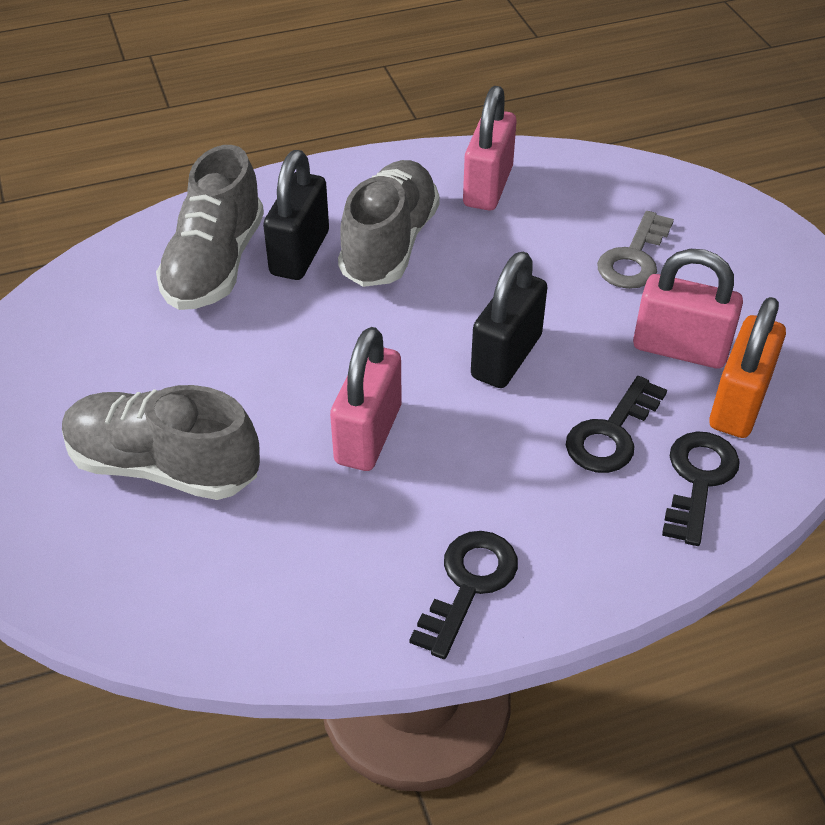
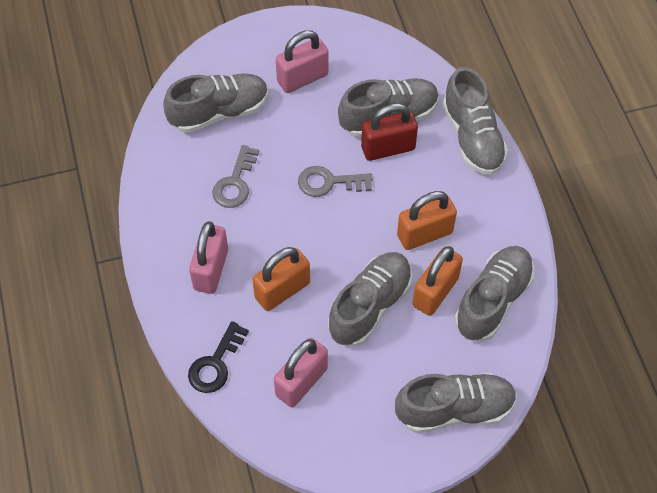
black key: [409,531,518,659] [566,376,667,473] [662,431,740,546] = 3 -> [188,321,249,393] = 1
black padlock: [263,150,329,280] [471,252,547,388] = 2 -> none = 0
grey key: [597,211,674,289] = 1 -> [212,145,259,208] [298,166,373,197] = 2
grey shoe: [62,385,260,500] [156,145,264,310] [338,160,440,287] = 3 -> [163,73,268,133] [328,252,412,347] [338,78,439,138] [395,373,517,433] [443,67,508,175] [455,246,534,341] = 6
orange padlock: [709,297,786,438] = 1 -> [252,247,310,311] [397,191,457,250] [413,246,463,316] = 3
red padlock: none = 0 -> [361,103,418,161] = 1

